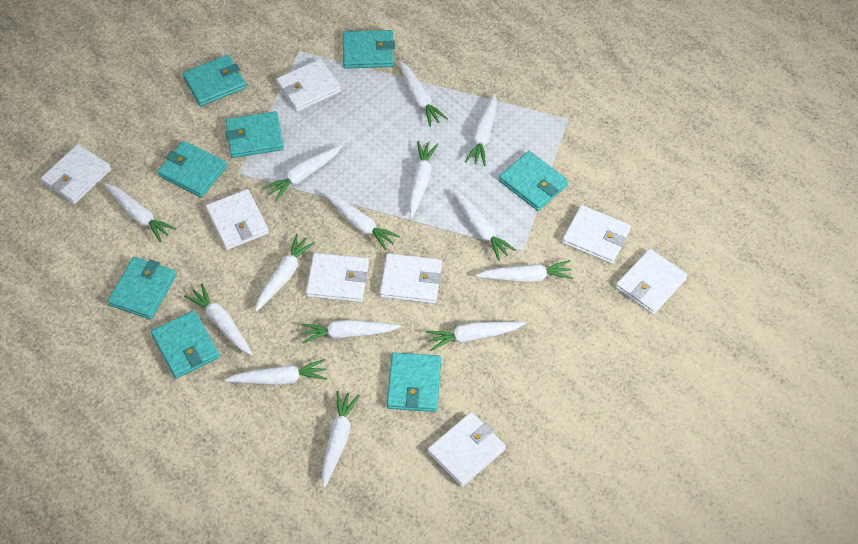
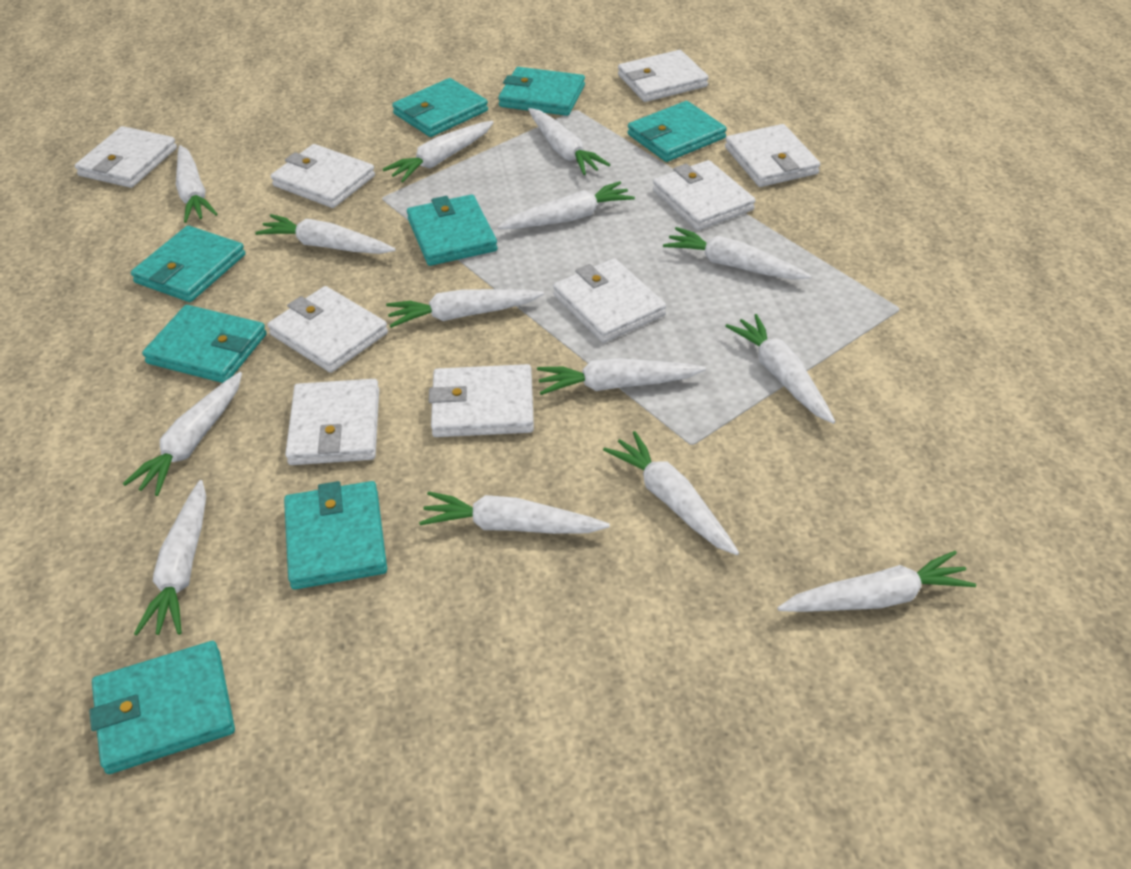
white wallet: [41,144,111,204] [206,189,269,250] [276,59,341,112] [306,253,369,302] [380,253,442,304] [427,412,506,487] [562,205,631,264] [616,249,688,314] = 8 -> [75,126,177,188] [268,286,388,373] [271,144,375,208] [285,379,379,465] [429,364,534,437] [553,258,666,343] [618,50,709,102] [653,160,755,230] [725,124,820,187] = 9

